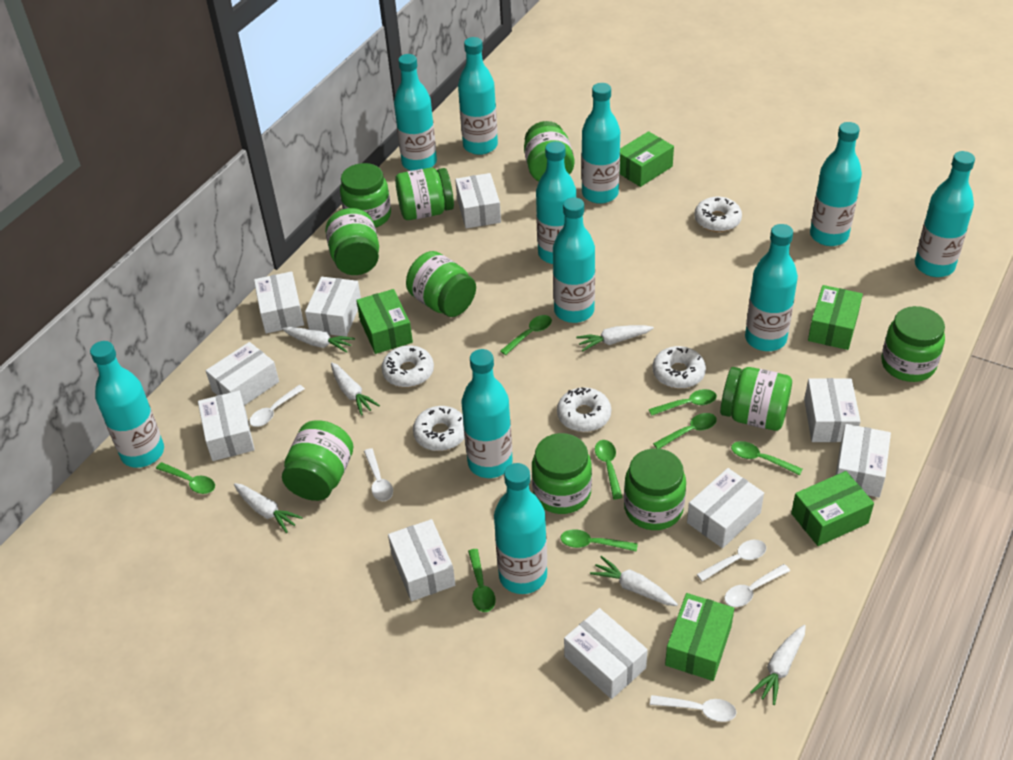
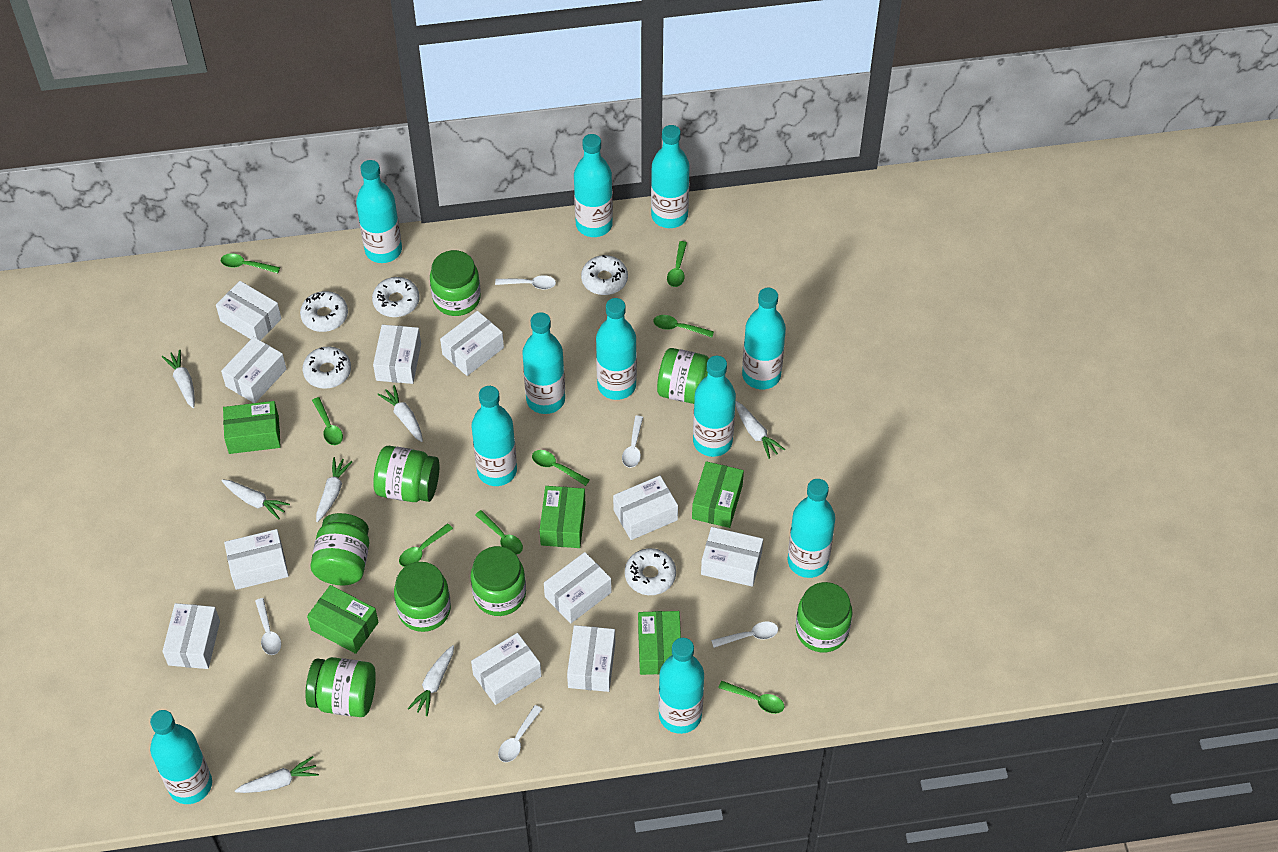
green jar: [282,420,353,501] [325,208,379,275] [340,163,391,228] [395,168,454,220] [406,251,476,317] [524,121,574,181] [532,433,592,514] [624,448,686,530] [720,367,792,431] [881,306,945,382] = 10 -> [305,657,376,717] [310,513,369,585] [373,446,439,502] [394,562,451,632] [430,250,481,316] [471,546,526,616] [657,348,709,404] [796,582,852,652] = 8
white box: [198,391,255,461] [206,342,279,406] [254,271,304,333] [305,277,361,337] [388,519,455,601] [455,173,501,228] [564,608,648,699] [687,468,764,548] [804,378,861,442] [836,424,891,497] = 10 -> [162,603,220,669] [216,281,281,341] [221,337,287,403] [224,529,289,590] [373,325,421,384] [440,311,504,376] [471,633,541,705] [544,552,611,624] [567,625,615,692] [613,476,678,540] [701,527,763,587] = 11
white carrot: [234,483,303,533] [282,327,355,353] [331,362,380,416] [576,325,654,351] [590,556,678,606] [750,625,806,705] = 6 -> [162,350,195,408] [221,479,290,520] [235,756,319,793] [316,457,353,522] [377,385,423,442] [408,645,454,716] [735,401,785,459] = 7

